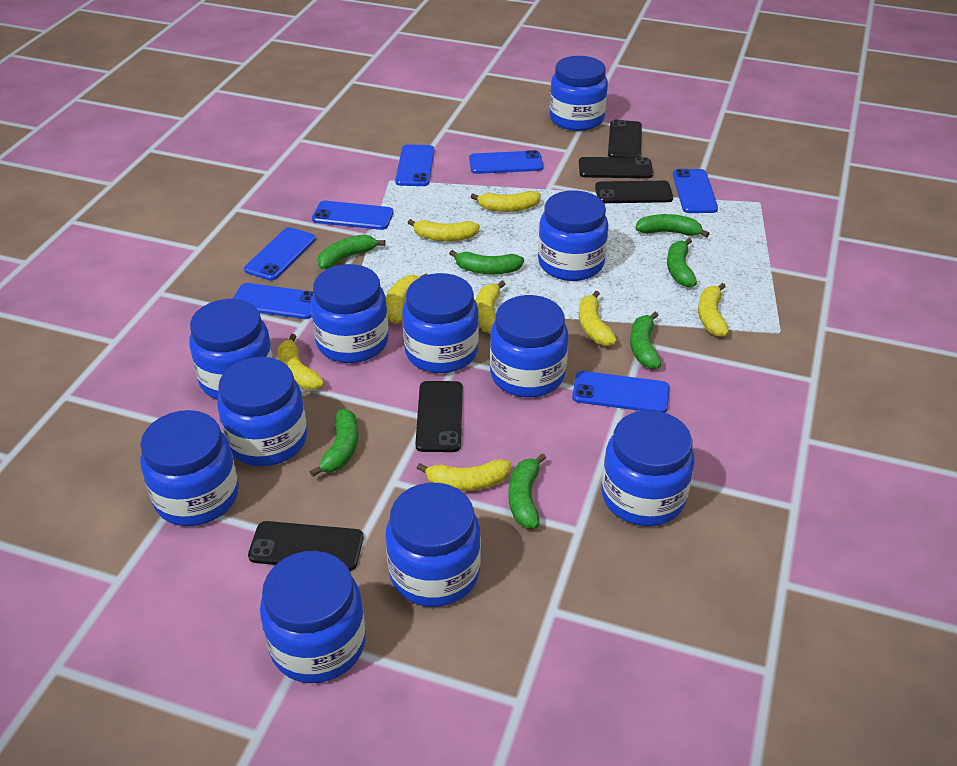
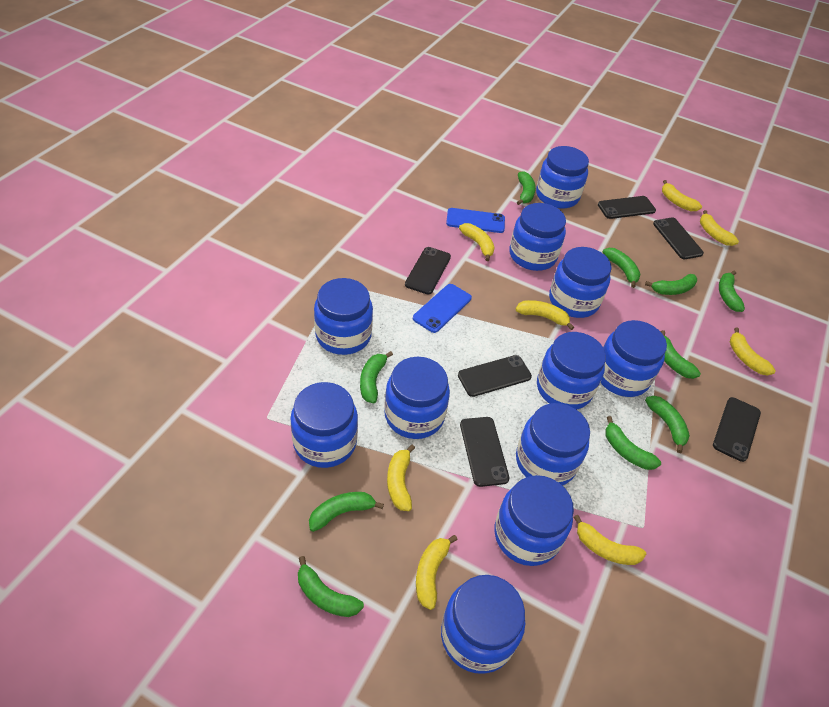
black phone: [248,521,363,571] [415,381,463,452] [579,157,653,178] [595,181,673,203] [608,120,642,158] = 5 -> [405,247,451,294] [458,355,532,397] [460,417,509,487] [598,196,656,219] [653,218,704,259] [713,397,761,462] = 6
blue phone: [233,283,313,319] [244,227,316,281] [312,201,394,230] [395,144,434,186] [469,150,543,174] [572,371,670,413] [673,169,718,213] = 7 -> [413,284,472,333] [446,208,505,233] = 2
green banana: [310,409,359,477] [318,234,386,269] [449,250,524,274] [508,453,546,528] [630,312,661,369] [635,214,709,238] [667,238,697,287] = 7 -> [298,556,364,617] [309,492,384,532] [360,351,393,403] [517,171,536,205] [602,248,641,288] [605,416,661,470] [645,274,697,295] [645,396,690,453] [660,330,701,379] [719,271,745,312] = 10

